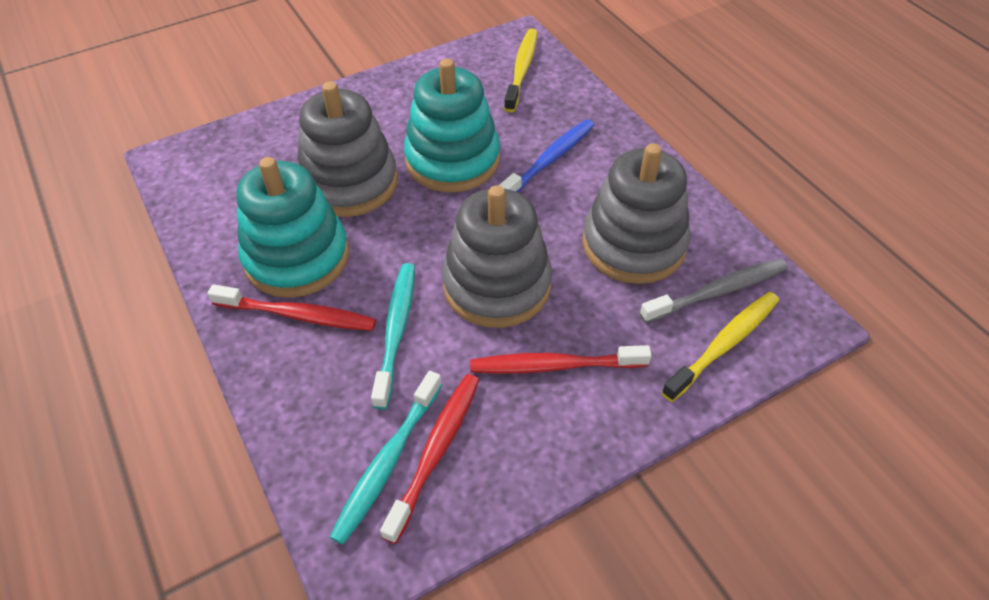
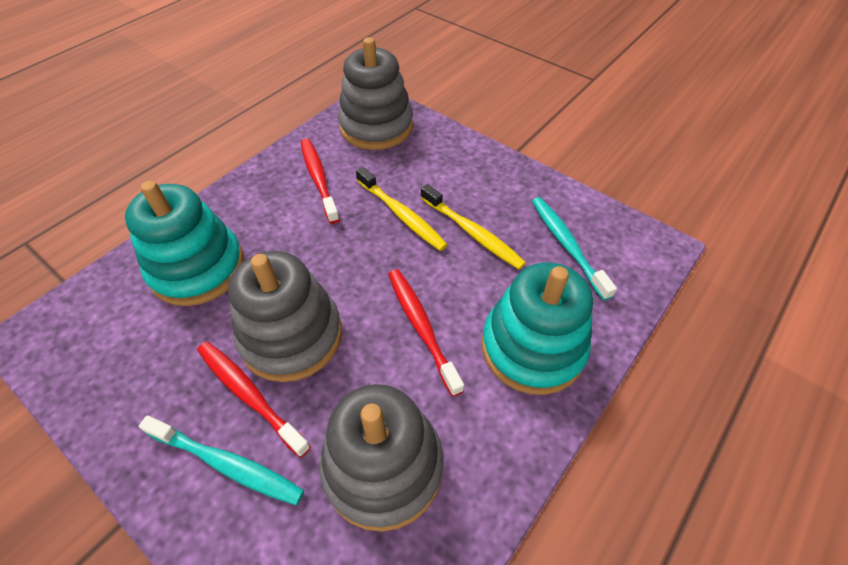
blue toothbrush: [498,119,594,192] = 1 -> none = 0
grey toothbrush: [640,259,788,323] = 1 -> none = 0

